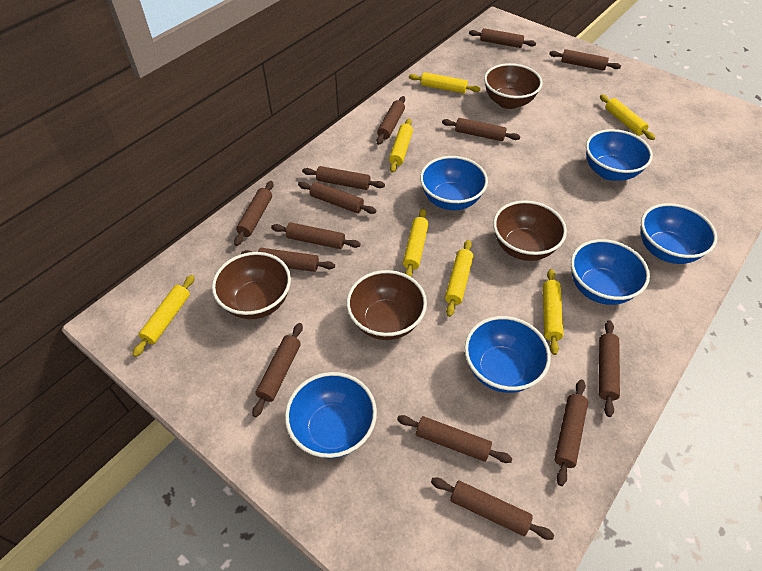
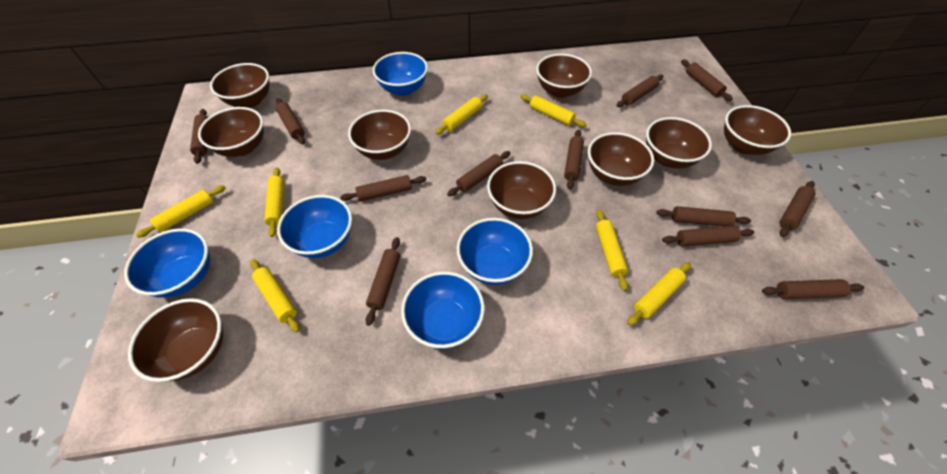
blue bowl: [285,372,377,458] [420,156,488,210] [464,316,551,393] [571,239,650,305] [586,129,653,181] [641,203,717,264] = 6 -> [124,228,210,298] [277,195,352,258] [373,52,428,96] [401,272,485,349] [457,218,533,285] = 5
brown bowl: [212,252,291,319] [346,270,427,340] [484,63,542,109] [493,200,567,261] = 4 -> [128,298,223,382] [198,107,264,157] [210,63,270,108] [348,110,411,160] [487,161,556,219] [536,54,592,98] [588,132,654,186] [646,117,712,169] [724,105,791,155] = 9
brown rolling pin: [234,181,274,246] [241,248,335,272] [252,323,303,417] [271,223,361,249] [298,182,377,214] [302,166,385,190] [376,96,405,145] [397,415,512,463] [431,478,554,540] [442,118,521,141] [469,28,536,48] [549,49,621,71] [554,379,588,486] [599,320,620,417] = 14 -> [190,109,208,164] [276,98,305,145] [340,175,426,202] [366,237,400,326] [447,151,510,196] [564,130,584,190] [617,75,663,107] [656,206,751,226] [662,226,754,247] [681,59,733,101] [762,279,864,299] [779,181,816,237] = 12

